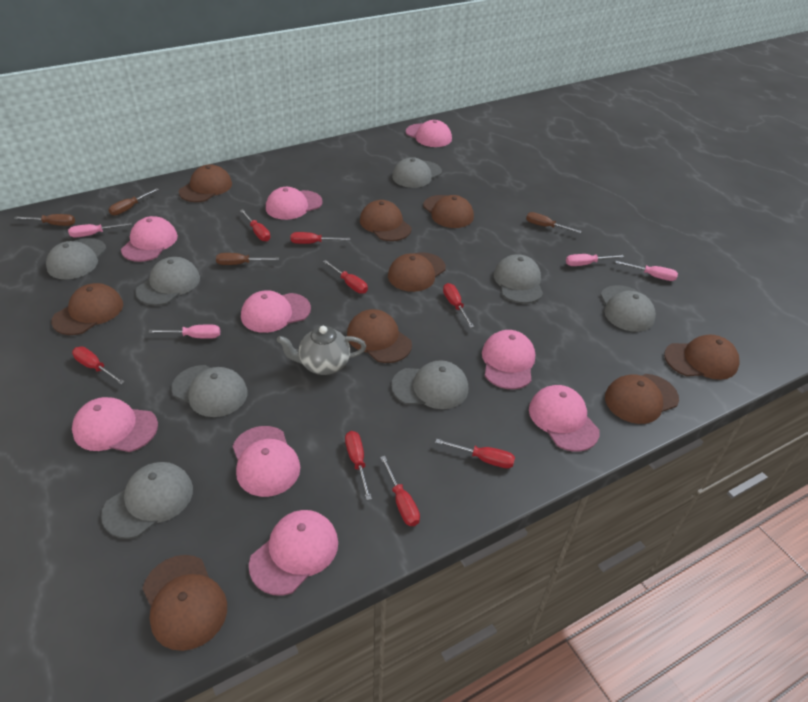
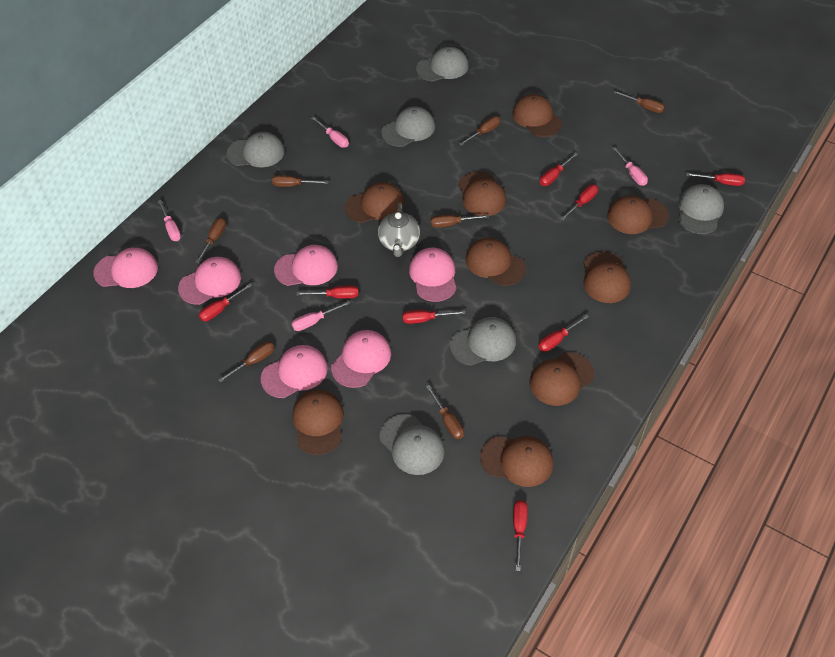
brown screwdriver: [14,214,75,226] [108,188,159,216] [216,253,279,265] [526,212,582,233] = 4 -> [195,218,226,264] [218,342,274,383] [272,175,329,187] [426,385,464,439] [431,215,489,228] [459,116,500,146] [614,91,665,113] = 7
grey cap: [46,238,107,279] [101,462,193,539] [135,257,200,306] [171,365,247,417] [391,360,468,409] [392,157,442,188] [494,254,543,304] [600,285,656,332] = 8 -> [227,132,285,167] [380,414,445,475] [381,106,435,147] [416,47,469,82] [450,317,516,366] [678,184,724,234] = 6
pink cap: [72,397,158,452] [121,216,178,262] [233,426,300,497] [241,290,311,333] [249,510,338,596] [266,187,323,220] [406,120,452,147] [482,330,535,389] [529,385,600,452] = 9 -> [93,248,158,288] [178,257,241,305] [261,345,328,398] [274,245,338,286] [331,330,391,388] [409,248,457,302] = 6

